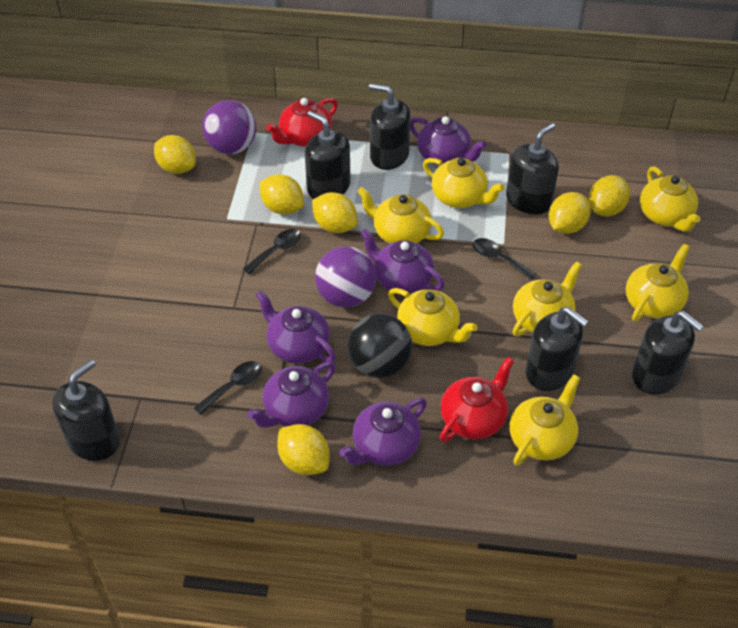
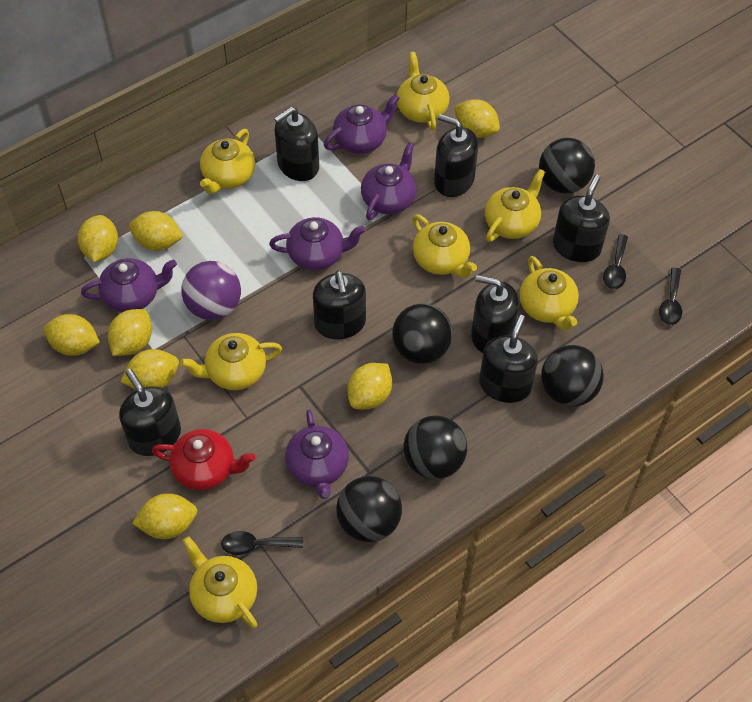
black ball: [348,313,412,378] = 1 -> [336,476,402,542] [392,303,453,364] [403,415,467,479] [539,138,595,194] [541,345,604,407] = 5
black soap dispenser: [52,359,120,461] [305,111,351,199] [369,83,411,170] [506,123,559,215] [525,307,589,391] [632,311,704,395] = 6 -> [119,369,181,456] [274,107,319,181] [313,270,366,339] [434,114,478,197] [471,275,519,353] [479,315,538,403] [553,174,610,262] = 7
purple ball: [202,100,256,154] [315,246,376,308] = 2 -> [181,261,241,320] = 1
red teapot: [266,98,338,147] [440,357,514,442] = 2 -> [152,429,255,491] = 1
yellow lemon: [154,135,196,174] [260,174,304,214] [277,424,330,475] [312,192,358,233] [549,192,591,234] [589,175,630,217] = 6 -> [44,314,100,356] [78,215,118,262] [108,309,152,356] [121,349,179,389] [129,211,183,251] [132,493,197,539] [347,363,392,409] [454,99,500,138] = 8

